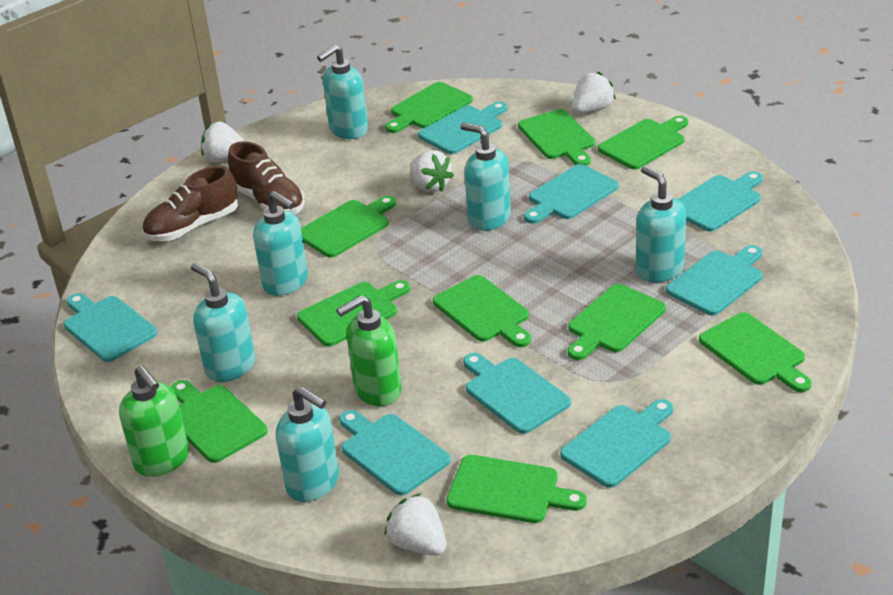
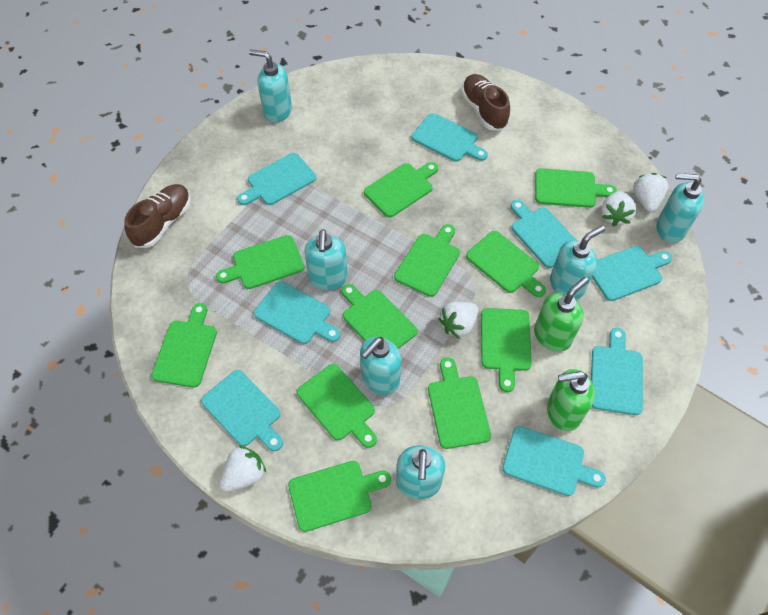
green cutting board: [171,380,268,463] [297,280,410,347] [301,196,396,258] [385,82,473,133] [433,275,531,347] [446,455,587,523] [518,109,595,166] [568,284,666,360] [598,116,688,169] [699,312,812,392] = 10 -> [151,303,217,388] [216,235,304,289] [288,461,391,532] [297,364,377,448] [342,284,417,349] [364,162,438,218] [394,224,460,297] [428,357,491,449] [466,231,546,297] [481,308,532,392] [535,168,617,208] = 11

